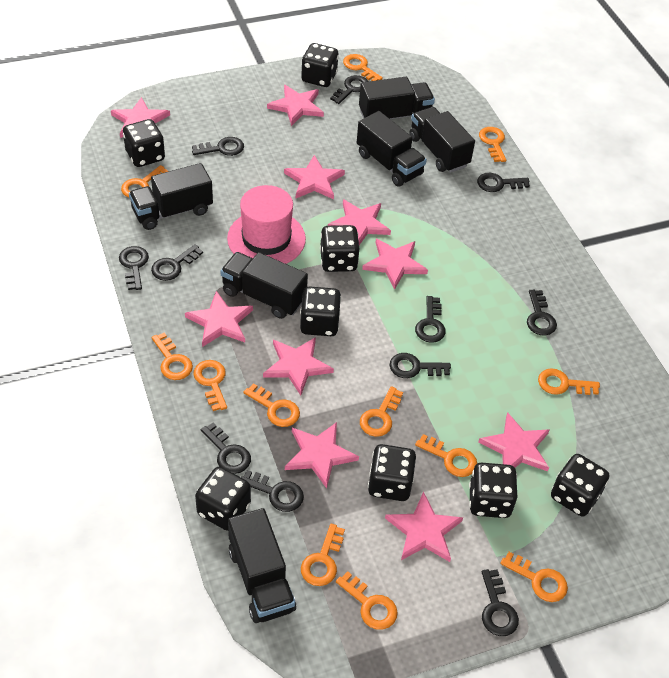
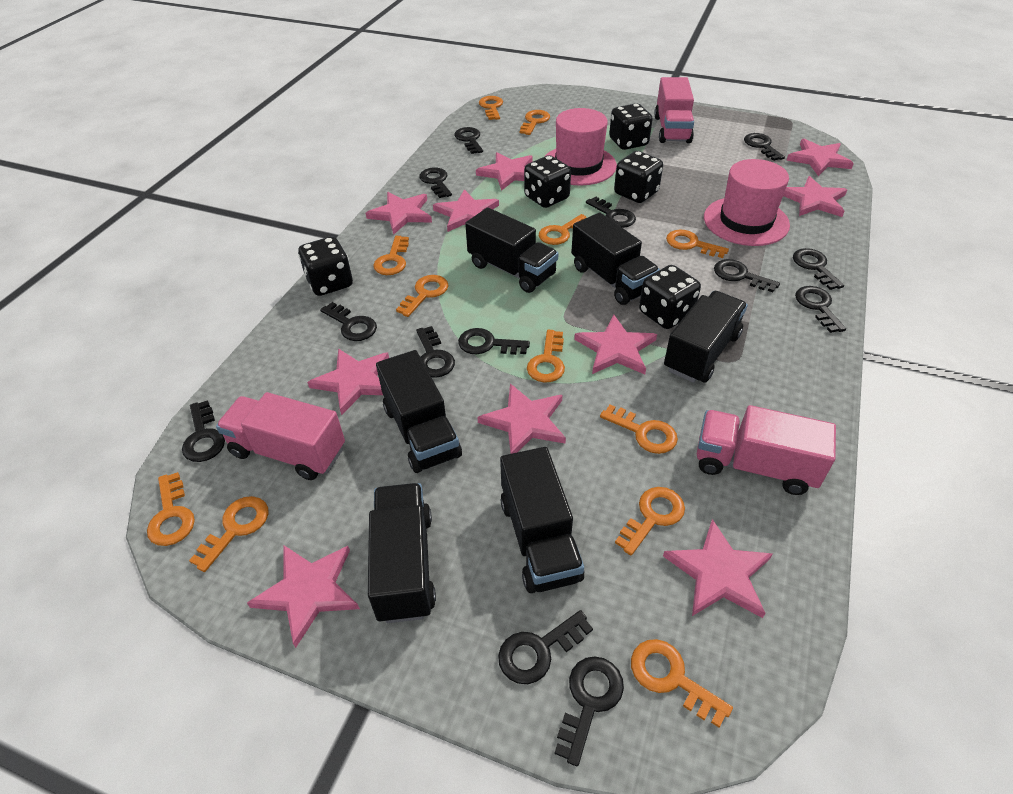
black dice: [123,119,165,167] [195,467,251,531] [300,286,341,336] [301,43,339,87] [320,225,359,272] [368,444,416,501] [469,463,517,518] [551,454,609,517] = 8 -> [298,237,353,296] [524,155,571,208] [609,103,653,150] [614,151,663,203] [639,265,701,329] = 5
black key: [119,246,149,290] [151,244,203,281] [192,137,244,156] [201,423,251,474] [241,470,304,512] [330,75,369,104] [389,353,451,378] [415,296,446,343] [477,173,530,192] [481,569,519,636] [527,290,557,336] = 11 -> [182,400,225,462] [320,302,377,341] [416,326,455,378] [419,168,452,198] [455,127,483,154] [458,328,530,355] [498,610,593,684] [554,656,624,767] [586,196,636,228] [714,259,780,292] [744,133,785,161] [793,248,844,290] [795,286,846,333] = 13
pink hat: [227,185,306,264] = 1 -> [544,108,617,186] [704,159,790,246] = 2
pink truck: none = 0 -> [216,392,345,480] [654,77,694,143] [697,405,836,495] = 3

